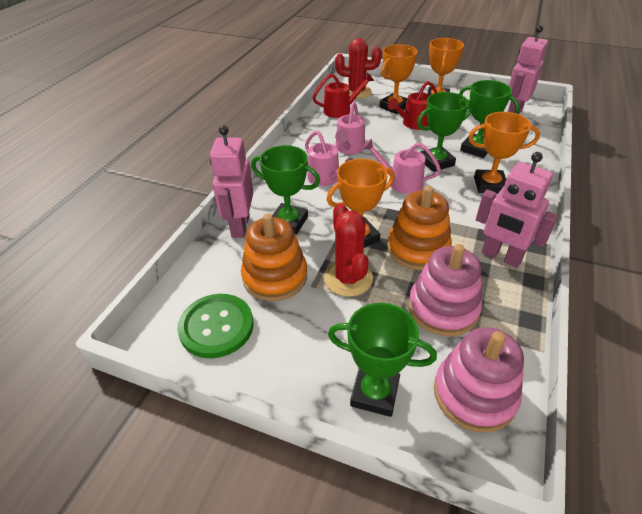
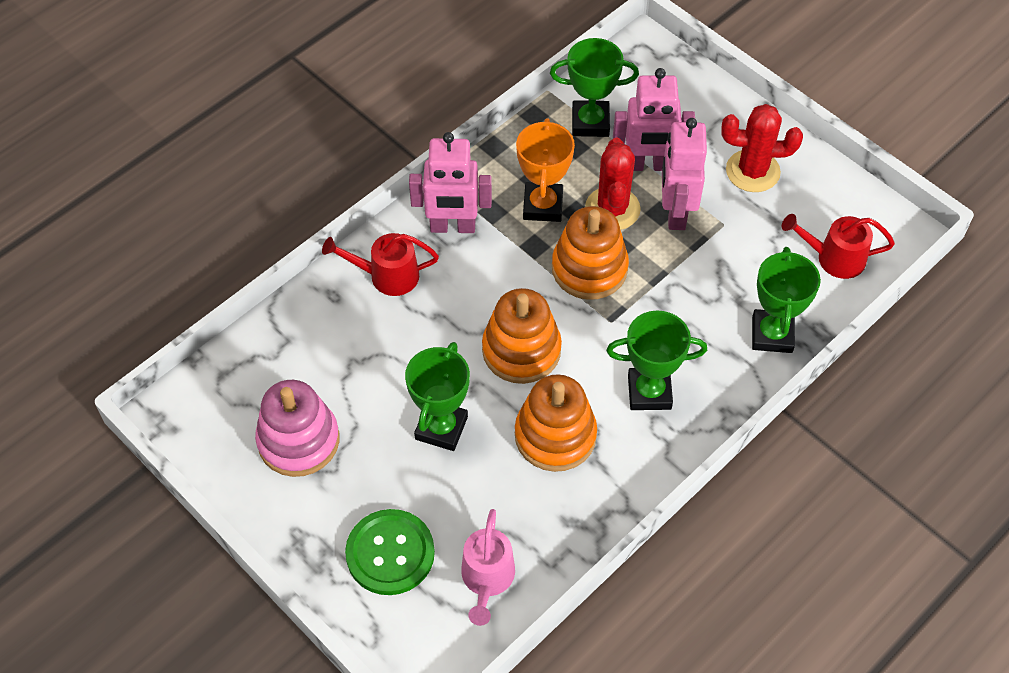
orange stacking toy: [241,213,307,301] [387,186,452,270] = 2 -> [482,288,562,384] [515,374,597,472] [552,206,629,300] = 3
orange trophy: [327,159,395,248] [379,44,418,114] [427,38,464,95] [468,112,540,194] = 4 -> [516,118,575,222] = 1
pink stacking toy: [408,244,482,336] [434,327,524,433] = 2 -> [255,380,339,477] = 1
pink watering can: [305,131,353,186] [335,102,365,154] [362,139,441,194] = 3 -> [461,509,515,626] = 1

